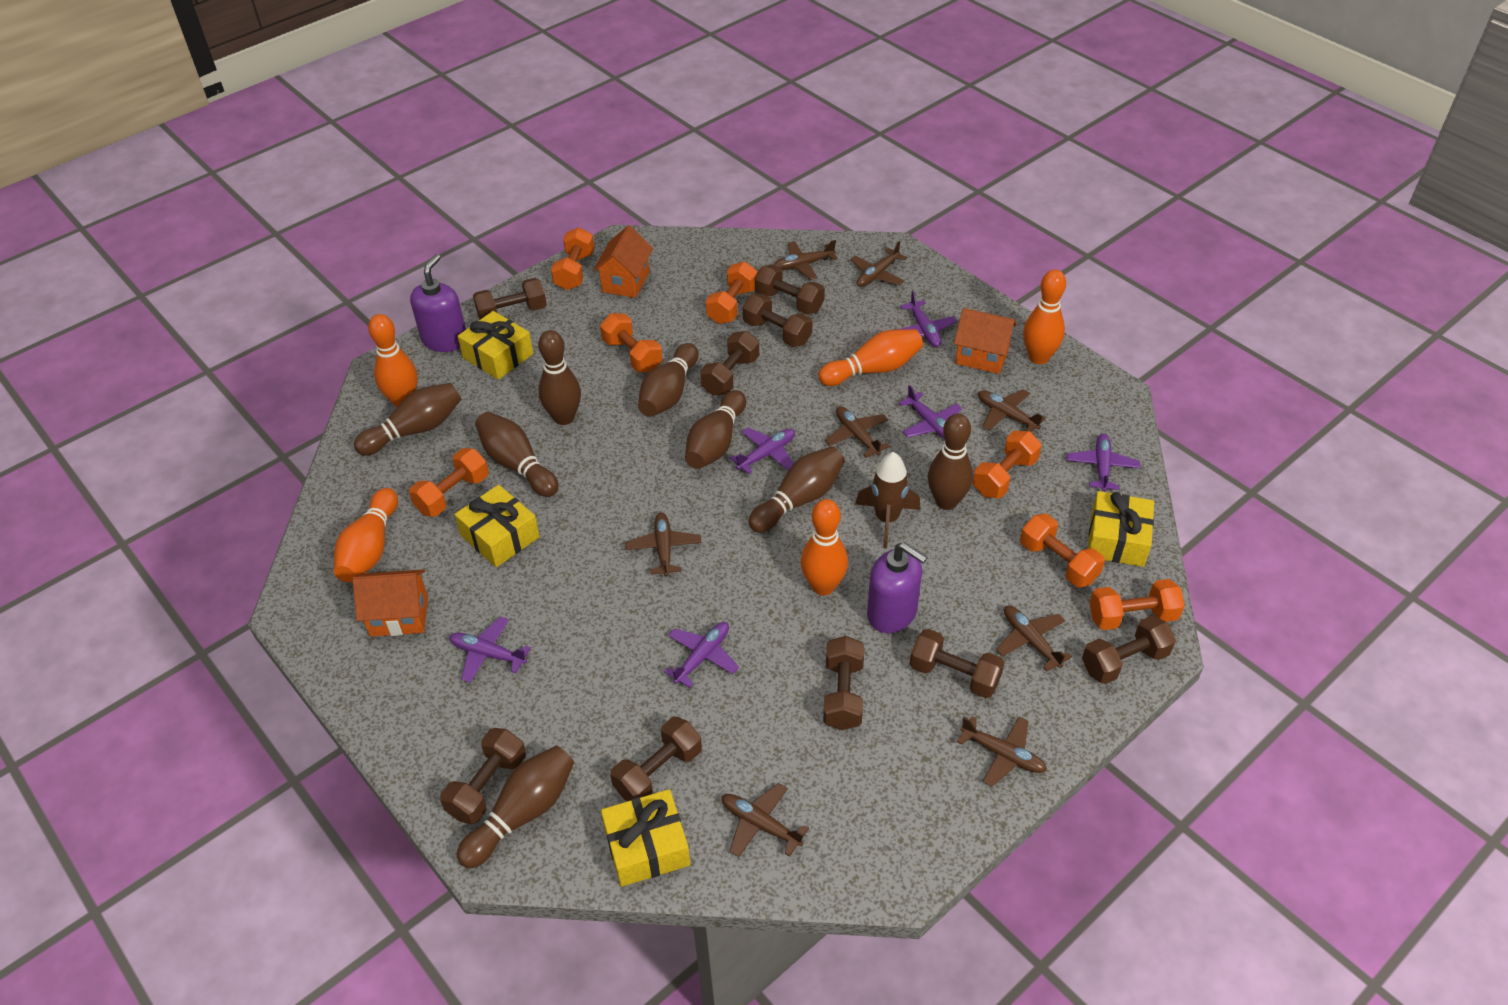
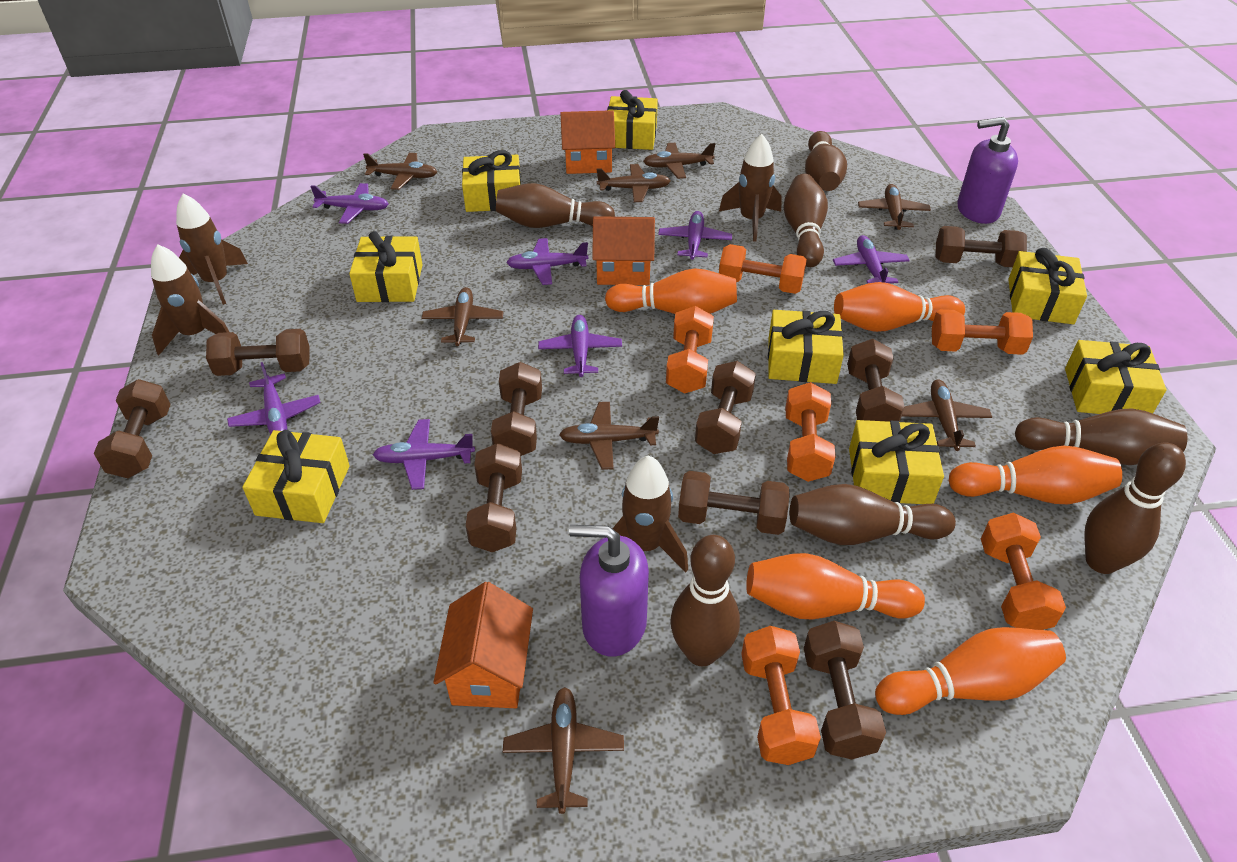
brown bowling pin: [354,383,461,456] [457,745,574,868] [475,412,558,497] [538,330,581,425] [638,343,699,417] [685,390,746,469] [748,446,845,533] [928,414,973,510] = 8 -> [496,183,615,228] [670,535,740,666] [783,174,828,267] [790,484,956,545] [805,131,847,191] [1015,409,1187,465] [1085,442,1186,574] = 7
brown rocket: [855,452,921,548] = 1 -> [151,244,229,355] [176,194,248,305] [613,455,688,572] [719,134,782,242] = 4
orange dumbbell: [409,448,489,517] [551,227,595,290] [600,313,662,372] [706,262,758,324] [973,431,1042,498] [1020,514,1105,587] [1089,579,1185,630] = 7 -> [666,306,714,393] [719,244,807,294] [741,626,821,765] [786,382,835,482] [932,309,1033,355] [981,513,1066,630] = 6
purple plane: [449,617,531,682] [664,622,739,688] [730,427,795,474] [897,291,957,347] [899,385,962,439] [1067,433,1141,492] = 6 -> [227,362,321,434] [310,183,388,224] [373,419,475,490] [506,238,588,285] [538,315,622,377] [658,211,732,260] [833,235,910,284] = 7
yellow gift: [454,485,540,567] [457,311,533,380] [601,789,690,887] [1088,491,1154,567] = 4 -> [242,430,350,523] [349,231,423,302] [462,150,521,212] [607,90,658,150] [768,310,844,384] [849,420,944,504] [1008,248,1087,324] [1065,340,1167,414] = 8

